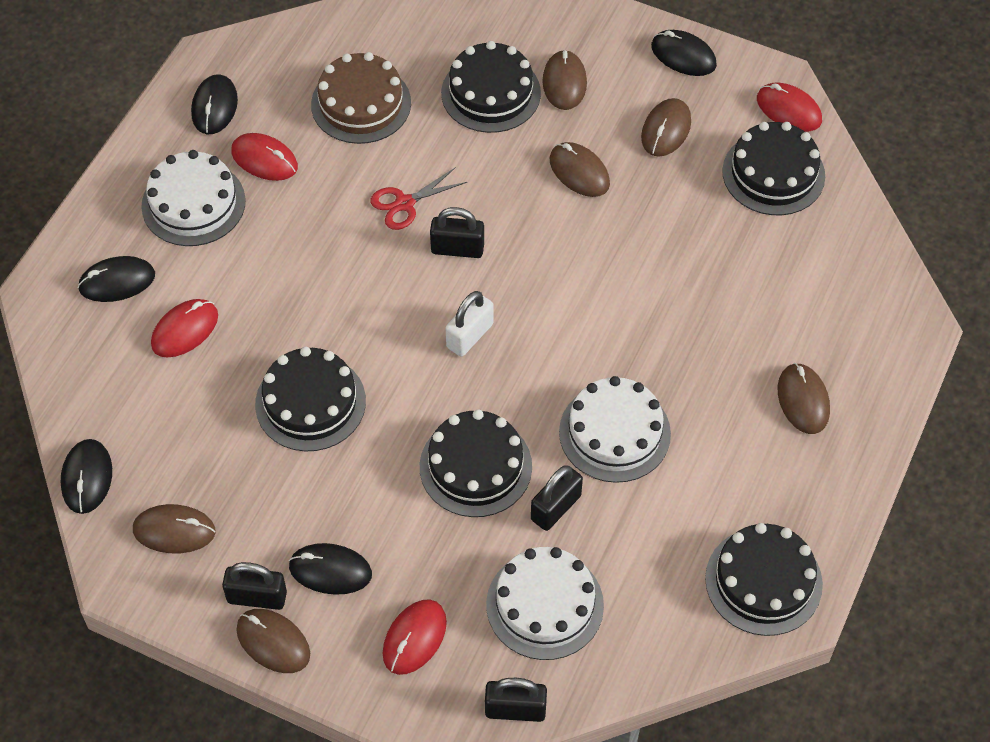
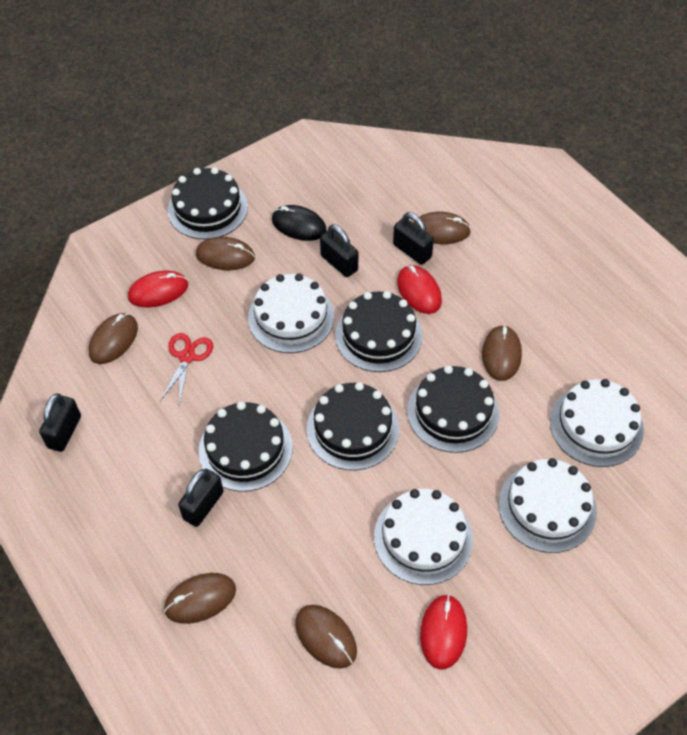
black mouse: [61,439,112,514] [78,256,155,302] [191,74,238,135] [289,543,372,595] [651,30,717,76] = 5 -> [272,205,327,241] = 1
brown cake: [311,52,411,144] = 1 -> none = 0
red mouse: [151,299,218,357] [231,133,298,181] [383,599,447,675] [757,83,822,132] = 4 -> [128,270,188,308] [397,265,442,314] [420,594,467,670] = 3
white cake: [141,150,246,246] [486,547,604,660] [559,376,671,483] = 3 -> [248,274,334,353] [374,489,473,585] [499,458,597,553] [550,379,644,467] = 4
white padlock: [446,291,494,357] = 1 -> none = 0

